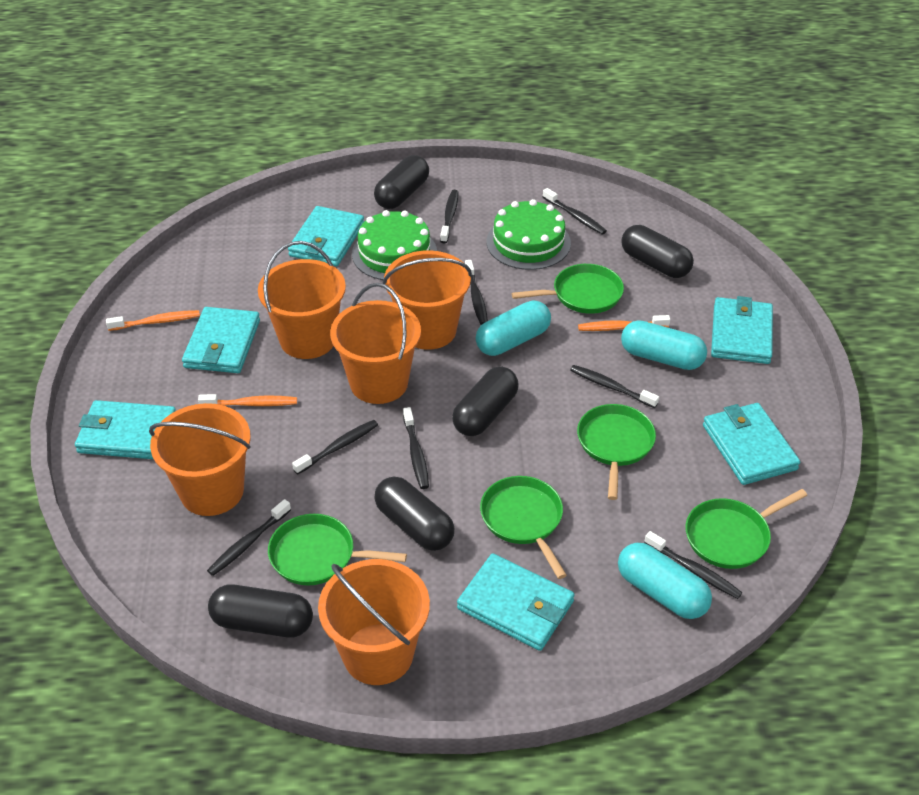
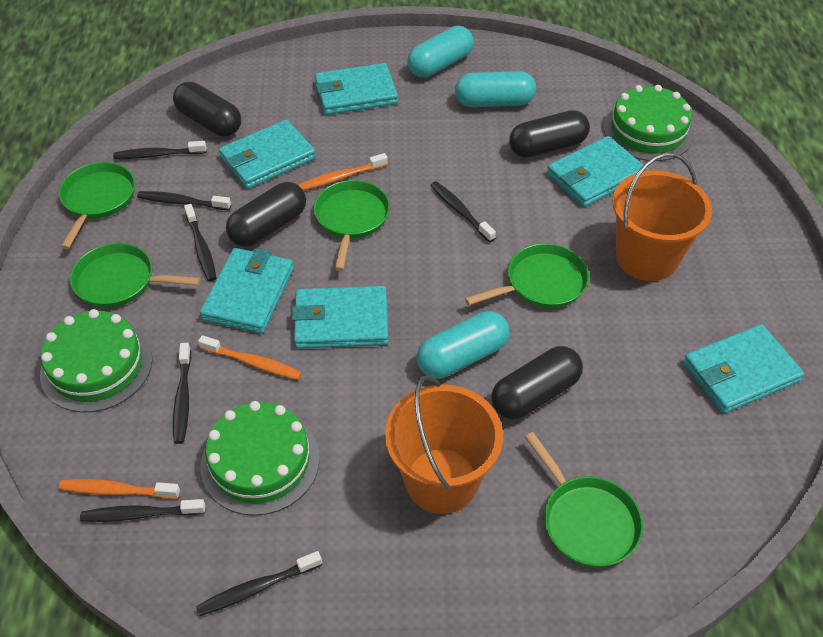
black capsule: [208,584,313,638] [374,155,429,209] [374,476,454,551] [452,367,519,436] [621,225,694,278] = 5 -> [173,82,241,137] [226,182,306,247] [491,346,583,419] [509,110,590,158] = 4
black toothbrush: [207,499,291,576] [292,420,378,474] [403,407,429,489] [440,190,458,243] [465,260,488,325] [543,188,607,235] [570,365,659,408] [644,531,742,599] = 8 -> [80,499,205,522] [113,141,206,159] [137,191,231,210] [173,343,191,444] [184,204,217,281] [196,551,322,616] [430,181,496,242] = 7
green cake: [352,210,437,280] [487,199,571,270] = 2 -> [40,309,152,413] [201,401,320,516] [603,85,694,161] = 3
orange bucket: [149,403,251,516] [258,241,346,359] [318,559,430,685] [330,283,421,404] [383,250,472,350] = 5 -> [385,375,503,514] [613,153,712,281] = 2

